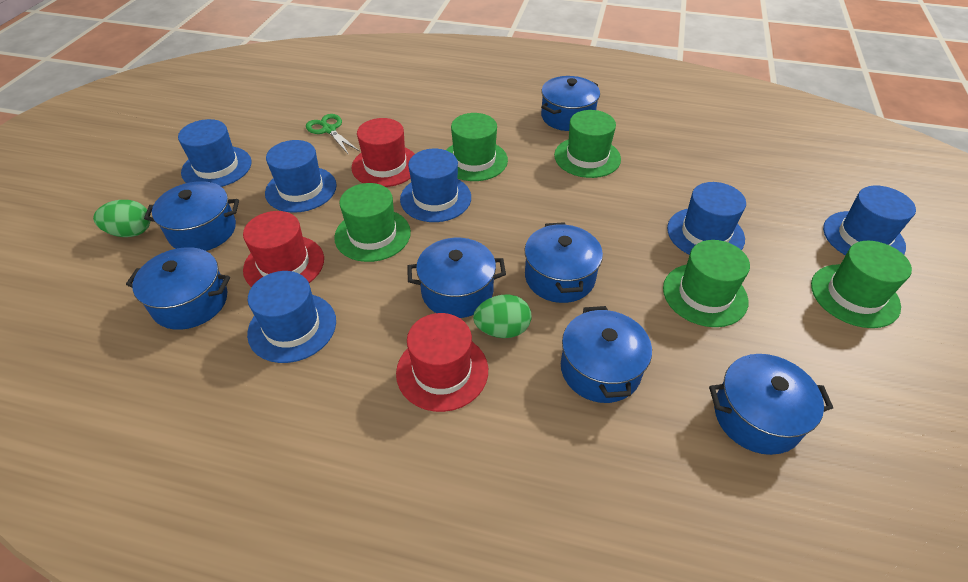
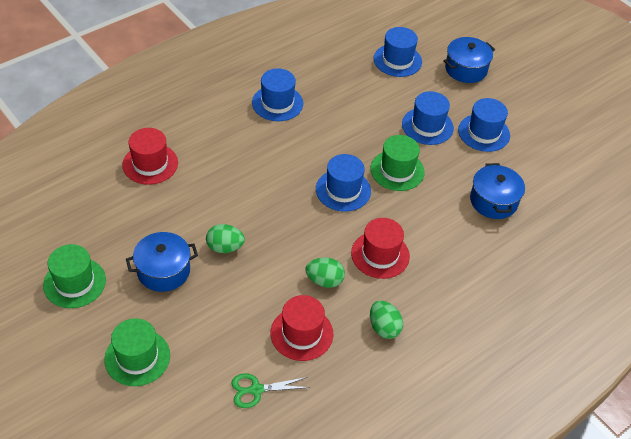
blue hat: [178,119,251,187] [247,271,336,363] [265,140,337,213] [400,149,471,222] [667,182,746,255] [823,186,916,255] = 6 -> [252,68,303,121] [316,154,371,212] [374,27,422,77] [402,91,454,145] [458,98,510,152] = 5
blue pot: [126,247,230,330] [144,181,239,251] [407,238,506,318] [525,222,603,303] [541,76,600,131] [561,306,652,403] [709,354,833,455] = 7 -> [126,232,198,292] [444,37,495,83] [470,163,525,219] = 3
green egg: [93,200,150,237] [473,294,531,338] = 2 -> [206,224,245,253] [305,258,345,288] [370,301,403,339] = 3
green hat: [334,183,411,262] [446,113,508,181] [554,110,621,178] [663,240,750,327] [811,241,912,328] = 5 -> [43,244,106,308] [104,318,170,386] [370,135,425,191] = 3

